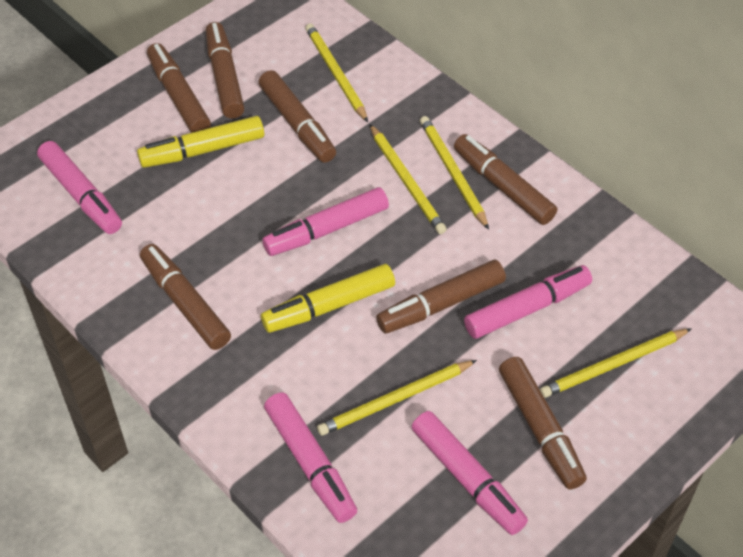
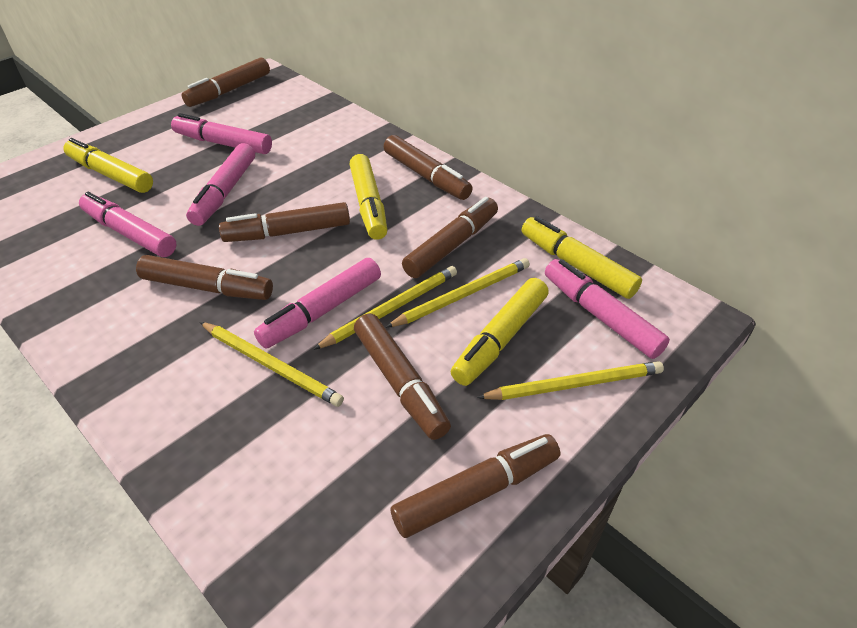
yellow marker: [137,116,264,168] [261,264,395,333] = 2 -> [63,138,153,193] [349,154,387,240] [451,278,548,386] [522,216,642,299] = 4
yellow pencil: [305,23,368,122] [317,360,477,436] [370,124,447,234] [420,116,489,230] [540,328,692,398] = 5 -> [200,322,344,407] [313,266,457,350] [385,258,530,328] [477,361,664,400] = 4

